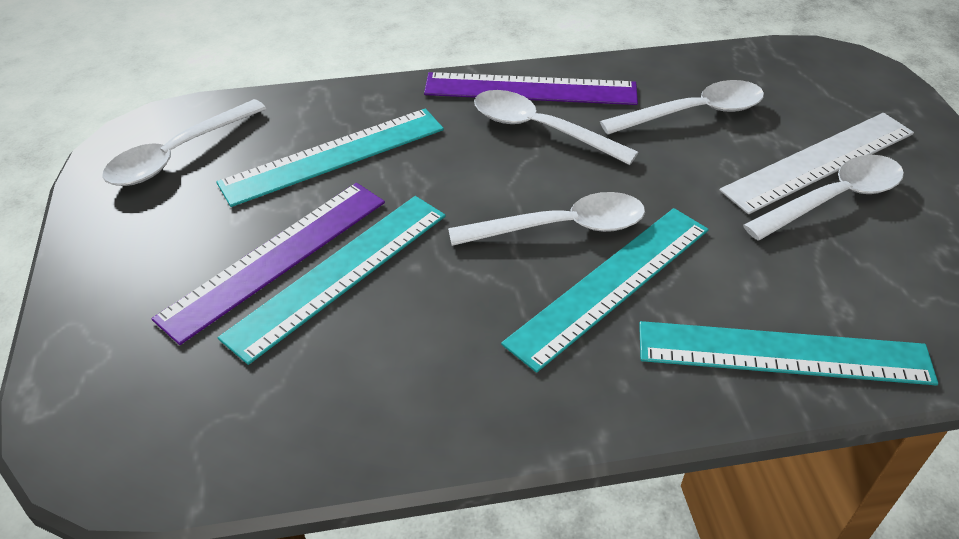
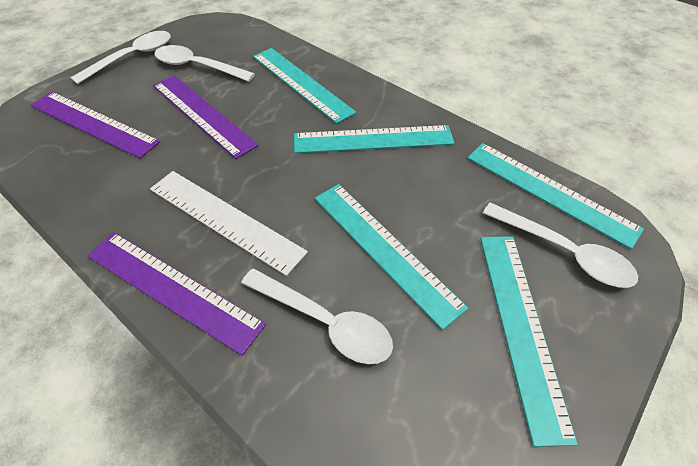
purple ruler: [152,183,385,345] [424,72,638,105] = 2 -> [30,92,160,158] [87,232,266,356] [153,75,259,159] = 3
turquoise ruler: [216,108,444,207] [218,196,446,365] [501,208,709,373] [639,321,938,385] = 4 -> [253,48,356,124] [294,125,454,153] [315,184,468,330] [468,143,644,249] [480,236,578,447] = 5
white spoon: [102,99,266,186] [448,192,645,246] [474,90,638,165] [600,80,764,135] [743,155,904,240] = 5 -> [71,31,171,84] [155,45,255,82] [241,269,393,364] [483,202,638,288] = 4

